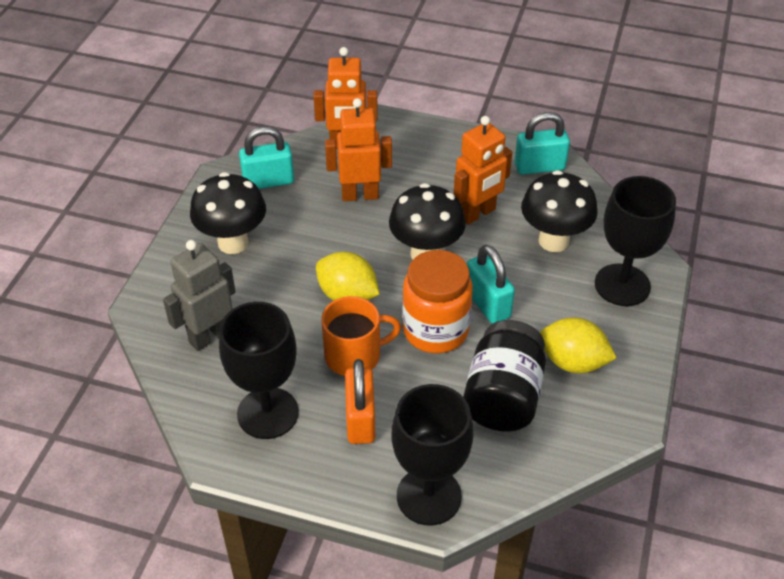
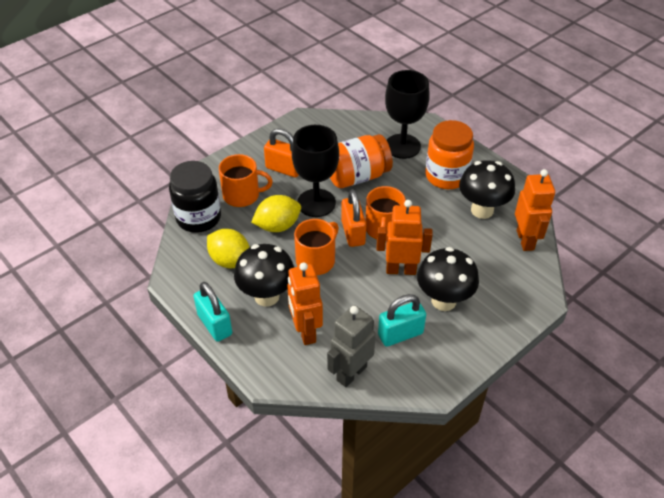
black goblet: [219,302,299,439] [391,384,473,525] [595,176,676,306] = 3 -> [292,125,339,217] [385,70,430,159] = 2
orange jar: [402,250,473,353] = 1 -> [330,134,393,188] [425,120,474,189] = 2
orange mug: [321,296,401,376] = 1 -> [219,154,273,207] [294,219,339,275] [365,186,406,240] = 3
orange padlock: [345,359,375,444] = 1 -> [264,128,299,178] [341,189,366,247] = 2
turquoise padlock: [239,127,294,189] [467,245,515,324] [515,112,570,175] = 3 -> [193,282,232,342] [378,294,426,347] = 2

